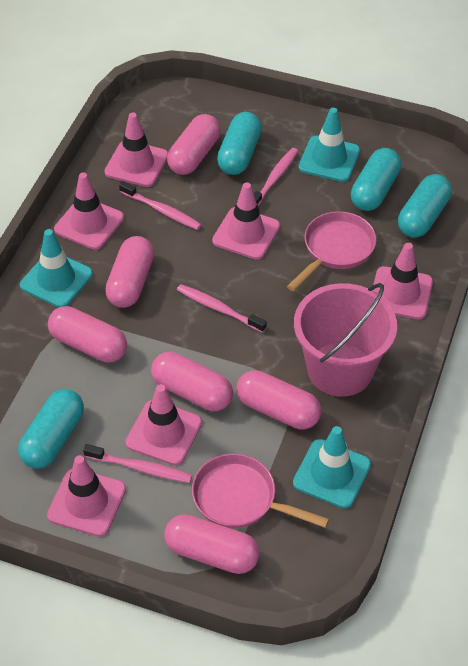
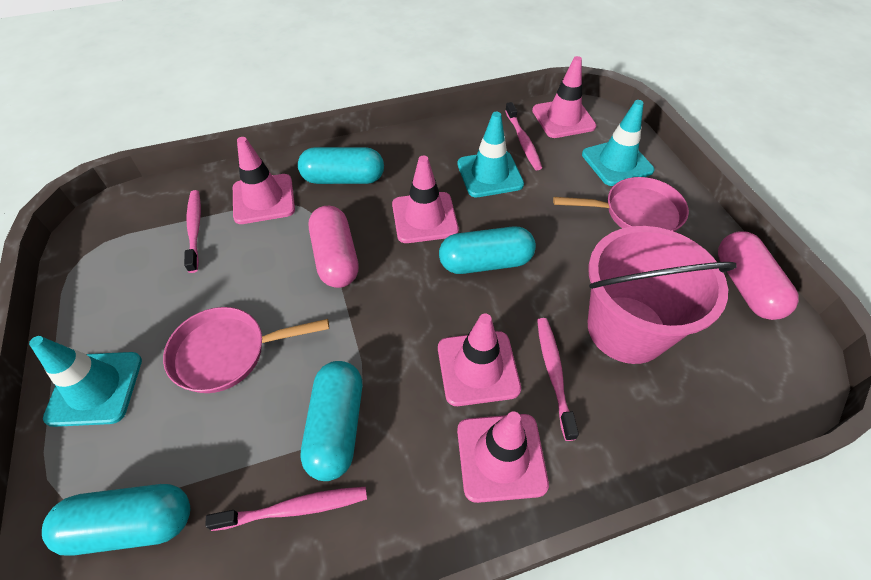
pink capsule: [48,306,127,363] [105,236,154,308] [151,352,233,411] [164,514,259,574] [167,114,221,175] [236,370,321,430] = 6 -> [309,206,359,288] [718,231,799,320] = 2
pink traffic cone: [47,455,126,537] [54,173,124,250] [104,112,168,187] [125,384,202,465] [212,182,280,260] [372,243,433,319] = 6 -> [233,137,295,224] [392,155,459,243] [438,314,521,406] [457,412,549,503] [532,56,596,138] = 5

